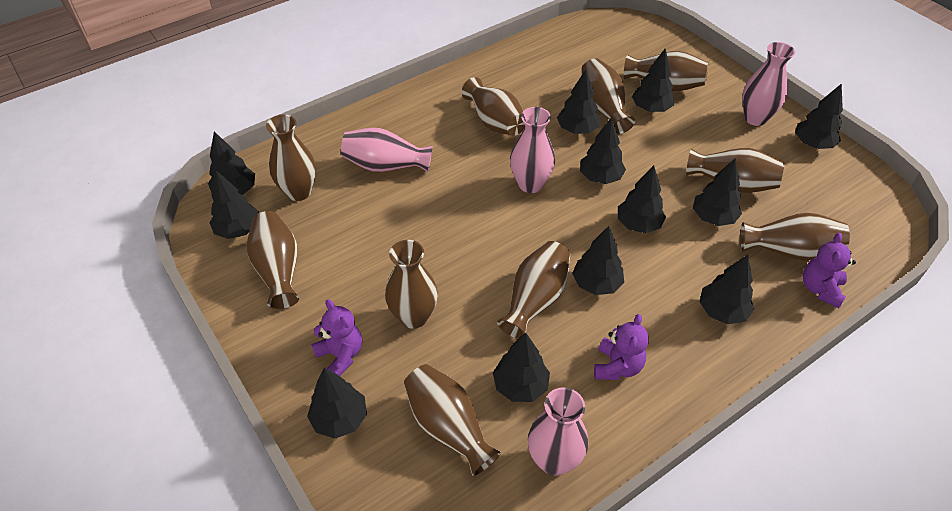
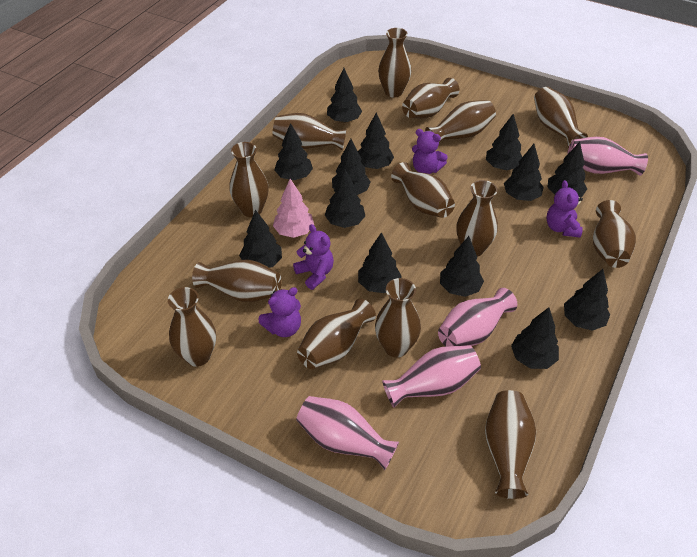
black tree: [208,131,255,195] [209,171,259,239] [307,368,367,439] [493,332,550,402] [557,70,600,134] [572,226,624,295] [580,117,626,184] [618,165,666,233] [632,49,674,112] [693,158,742,226] [700,255,754,324] [795,83,843,149] = 12 -> [239,210,282,268] [274,123,313,180] [325,169,365,228] [327,68,362,123] [332,139,371,195] [358,112,394,169] [358,232,402,293] [440,236,484,297] [486,113,522,170] [504,144,544,201] [511,307,559,369] [548,142,587,197] [564,269,610,331] = 13
brown vase: [247,211,299,309] [266,114,316,201] [385,240,438,329] [404,364,501,476] [462,77,525,136] [497,241,570,339] [581,58,635,134] [624,51,709,91] [686,148,785,193] [740,213,850,261] = 10 -> [168,287,216,367] [192,259,282,302] [229,142,269,217] [272,113,347,151] [297,299,376,369] [375,278,421,357] [378,28,411,97] [391,162,455,218] [402,78,460,118] [425,100,496,143] [456,180,498,257] [485,390,536,499] [534,87,588,148] [593,200,636,268] = 14
pink tree: none = 0 -> [273,179,314,238] = 1
purple teddy bear: [311,299,362,376] [594,314,649,380] [803,233,856,308] = 3 -> [258,287,301,337] [293,224,334,290] [412,129,448,174] [546,180,583,238] = 4

